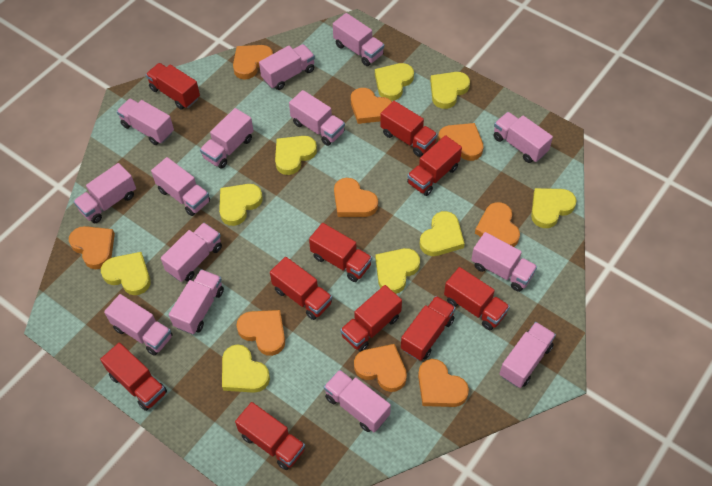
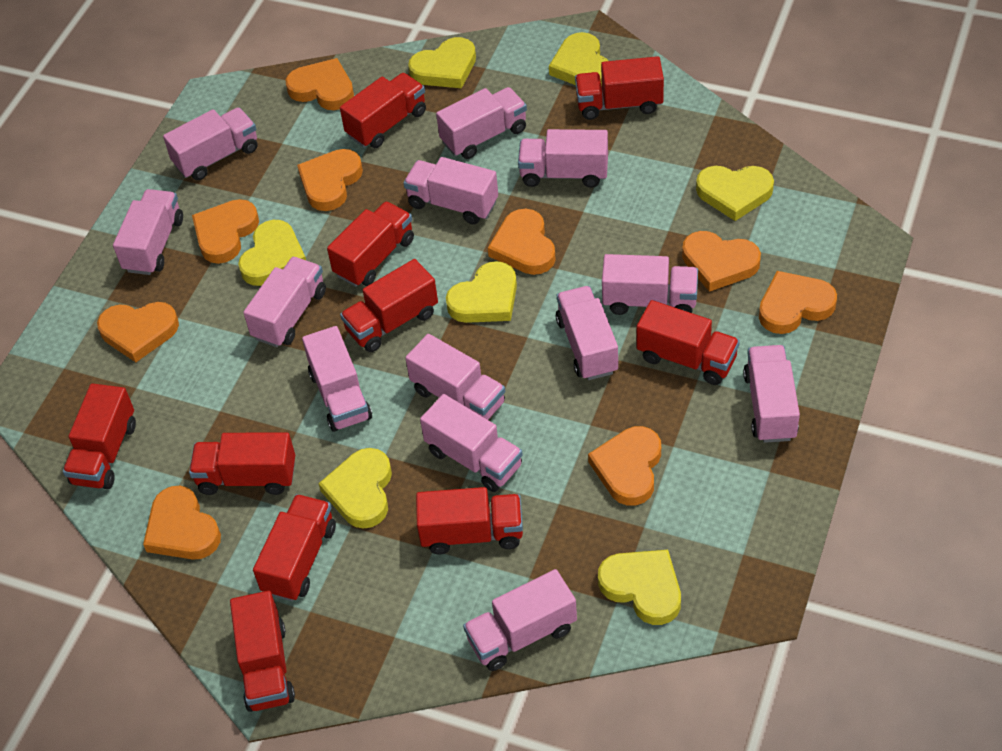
pink truck: [73,163,136,223] [104,294,173,356] [117,99,174,145] [151,157,210,216] [161,223,222,282] [169,269,224,334] [200,108,253,169] [259,44,315,90] [289,90,345,146] [324,370,391,432] [333,13,384,66] [471,232,537,292] [494,112,553,163] [500,322,556,388] = 14 -> [113,189,183,275] [163,107,258,180] [243,257,326,347] [302,326,372,432] [404,157,498,224] [405,334,505,420] [420,394,523,492] [436,87,527,159] [463,569,577,671] [518,129,608,188] [556,286,619,380] [602,254,698,315] [743,345,800,443] = 13
yellow heart: [101,252,150,295] [219,184,263,226] [222,344,270,393] [275,136,317,175] [375,63,414,101] [375,248,420,294] [420,211,465,256] [430,72,470,109] [531,188,577,228] = 9 -> [238,220,306,286] [318,448,392,529] [408,37,476,89] [446,261,517,323] [549,32,608,87] [598,550,681,625] [696,166,774,221] = 7

